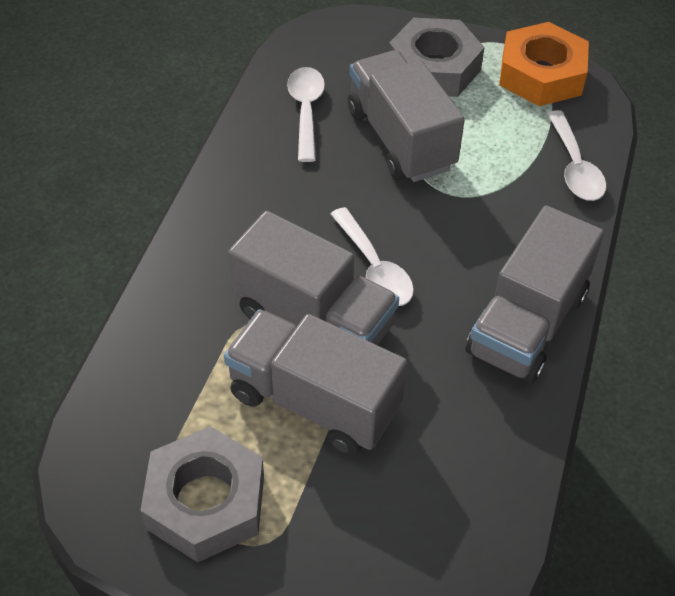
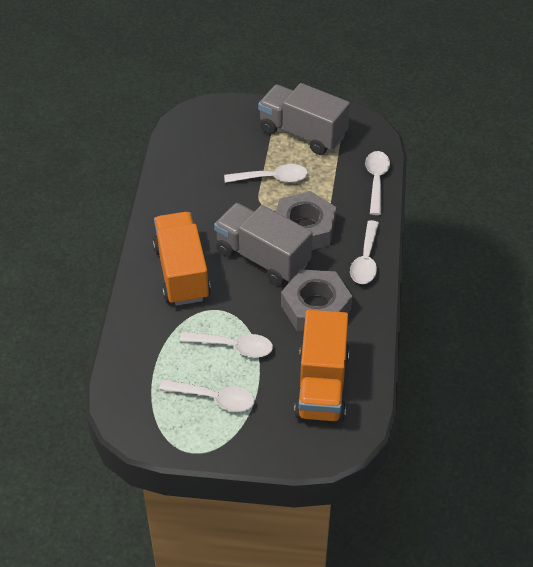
grey truck: [224,309,407,455] [228,211,399,345] [348,50,465,182] [466,205,604,384] = 4 -> [214,203,313,285] [258,83,350,155] = 2
orange nut: [499,22,589,106] = 1 -> none = 0
orange truck: none = 0 -> [153,212,211,306] [294,310,349,422] = 2
white spoon: [287,67,325,162] [331,207,414,306] [547,110,606,201] = 3 -> [159,379,254,412] [180,332,273,357] [224,164,308,183] [350,220,379,284] [365,151,390,215] = 5

